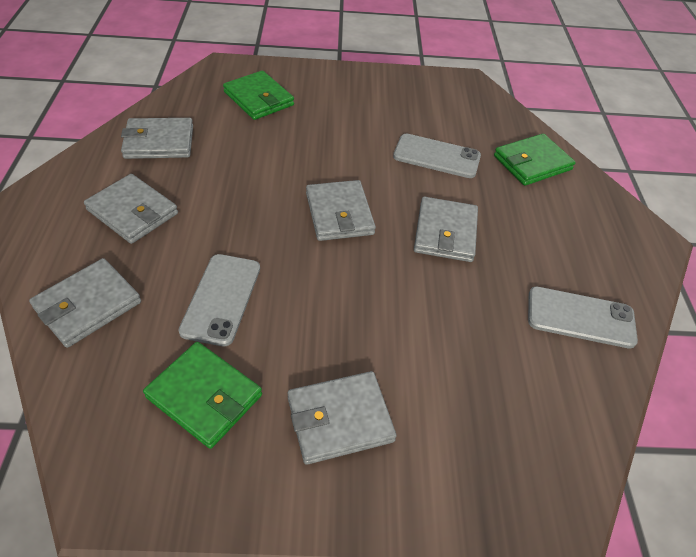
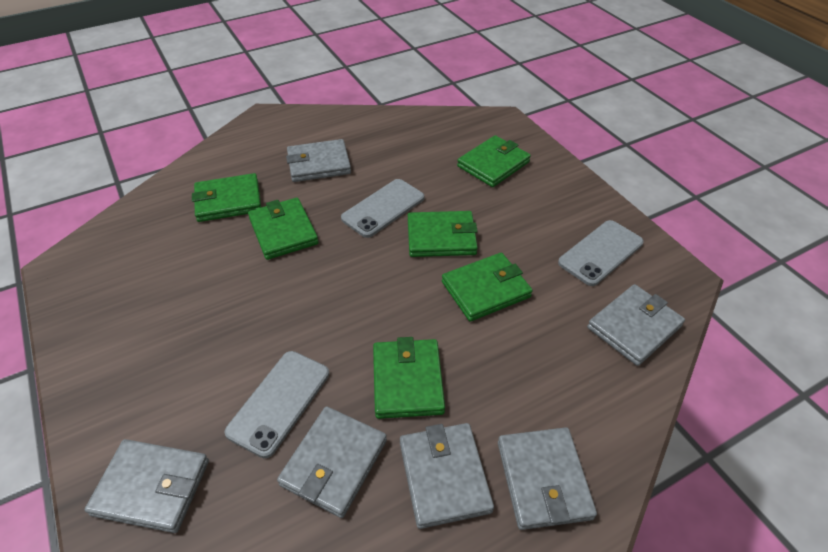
green wallet: [143,342,262,449] [223,70,294,120] [494,134,576,186] = 3 -> [192,173,261,222] [248,198,319,260] [373,337,445,419] [408,211,478,257] [442,253,533,322] [457,135,531,187] = 6

